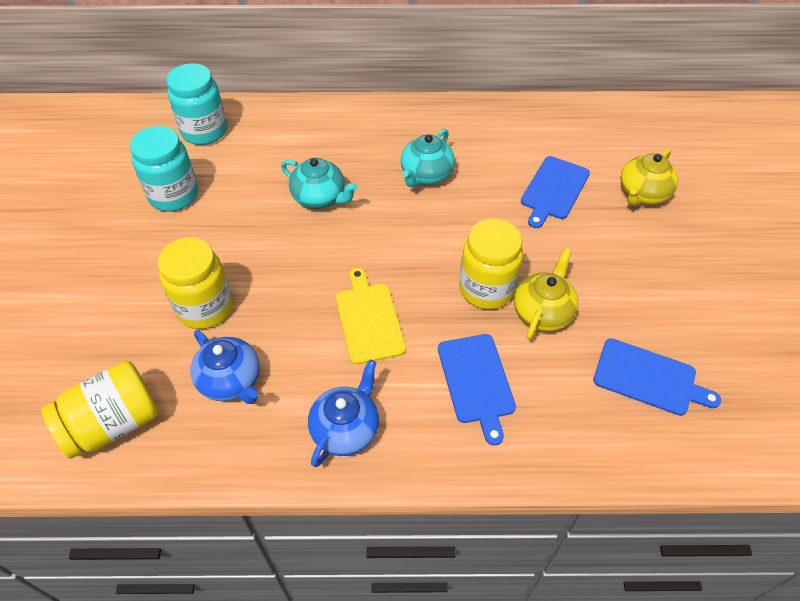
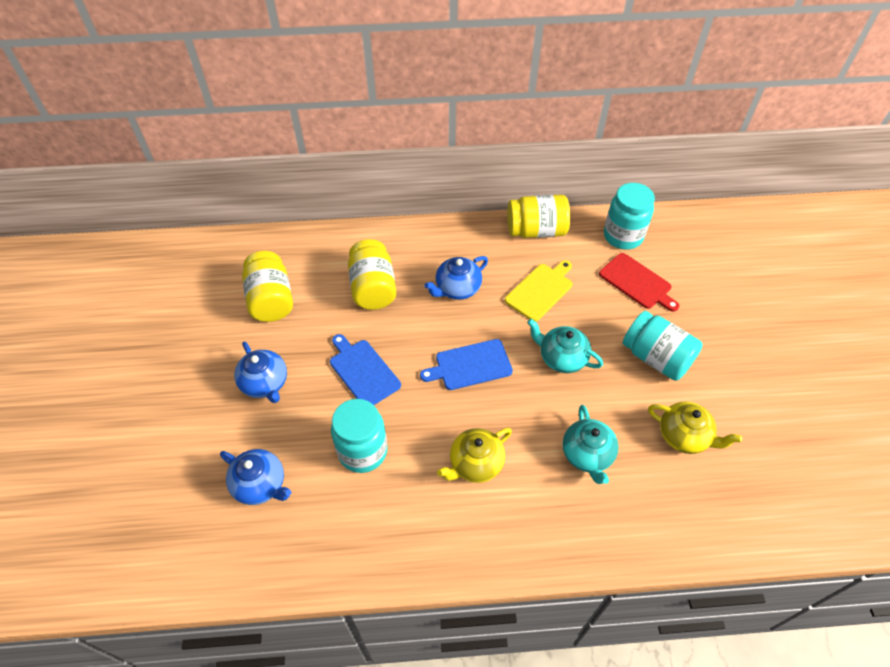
blue cutting board: [438,334,516,445] [521,156,590,228] [593,338,721,416] = 3 -> [330,334,401,405] [420,339,513,390] = 2
blue teapot: [191,330,260,404] [308,360,379,467] = 2 -> [220,449,291,505] [234,342,287,403] [424,256,488,300] = 3
red cutting board: none = 0 -> [599,253,679,312] = 1
turquoise jar: [130,126,198,212] [167,63,227,145] = 2 -> [331,399,388,473] [604,183,655,250] [623,311,703,381] = 3

